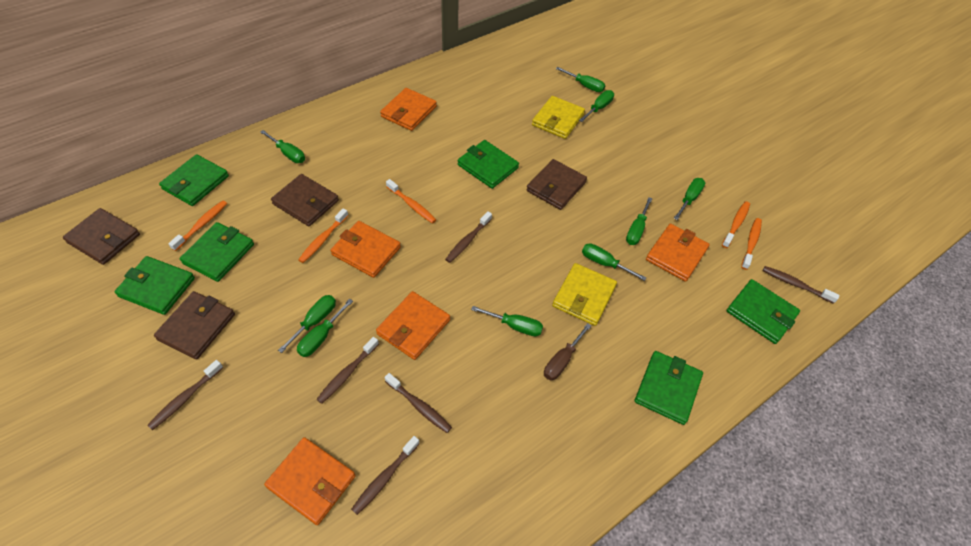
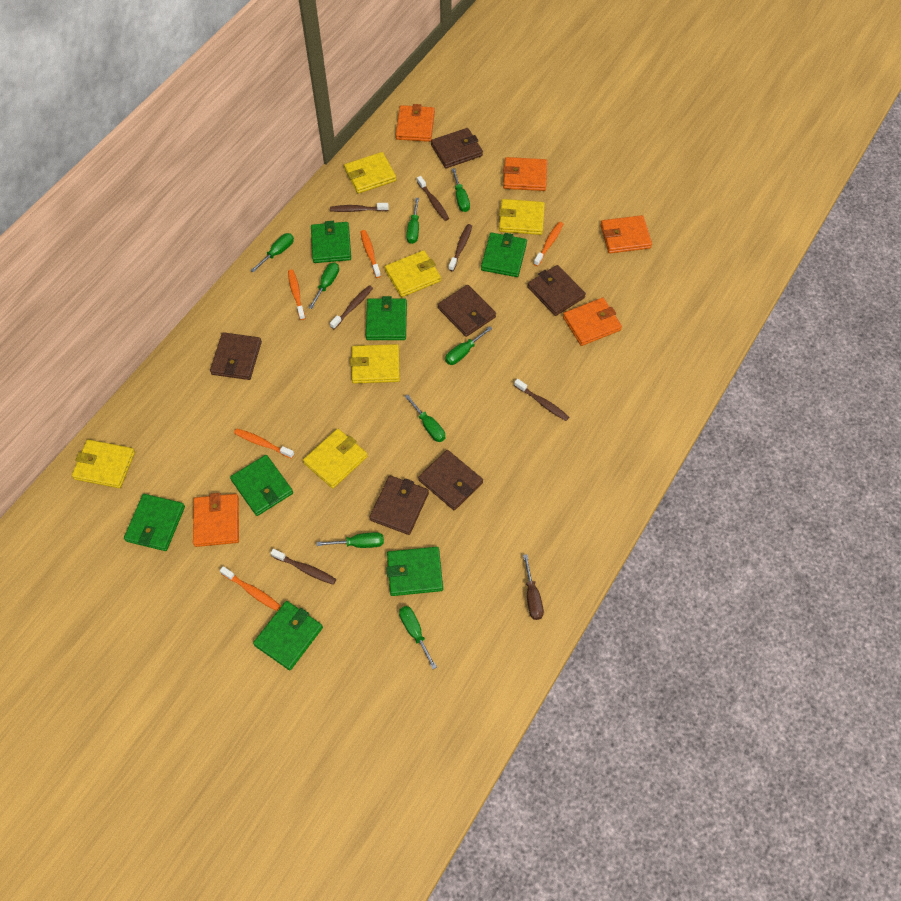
brown wallet: [63,208,140,265] [154,291,235,359] [271,174,339,226] [526,159,587,210] = 4 -> [210,332,262,380] [369,476,429,535] [418,450,483,510] [431,128,483,169] [438,285,496,337] [527,265,586,316] = 6
green screwdriver: [260,130,305,163] [278,295,336,353] [297,299,353,357] [471,306,543,336] [556,67,606,92] [579,90,614,122] [582,243,647,281] [626,197,652,245] [674,178,705,220] = 9 -> [251,233,294,272] [309,262,339,309] [317,532,384,548] [399,606,437,669] [405,394,445,442] [407,198,419,244] [445,326,492,365] [452,168,470,212] = 8
green wallet: [114,256,195,315] [159,154,229,206] [180,222,254,282] [458,140,519,189] [635,351,703,425] [726,279,800,344] = 6 -> [124,494,185,551] [230,455,293,516] [253,601,323,670] [311,221,351,263] [366,296,407,340] [386,547,443,596] [481,233,527,277] = 7
yellow wallet: [532,96,585,139] [552,263,617,326] = 2 -> [72,439,135,488] [303,429,368,488] [344,152,396,194] [350,344,400,384] [385,250,441,297] [499,199,545,235] = 6

